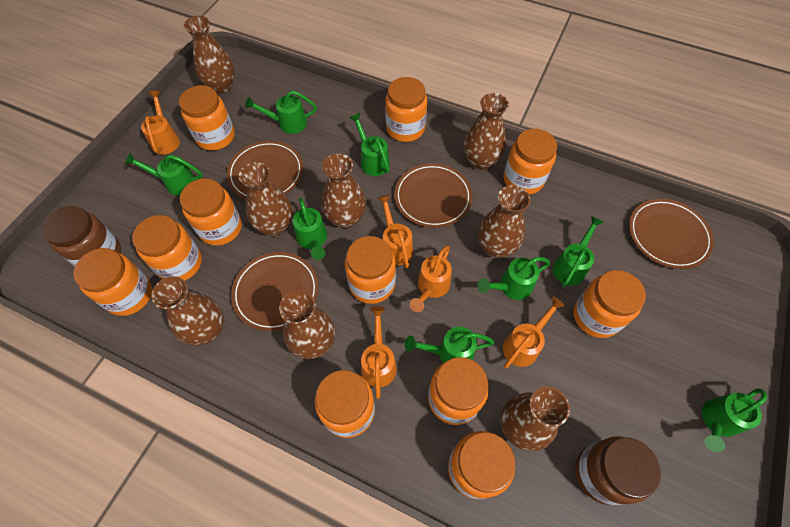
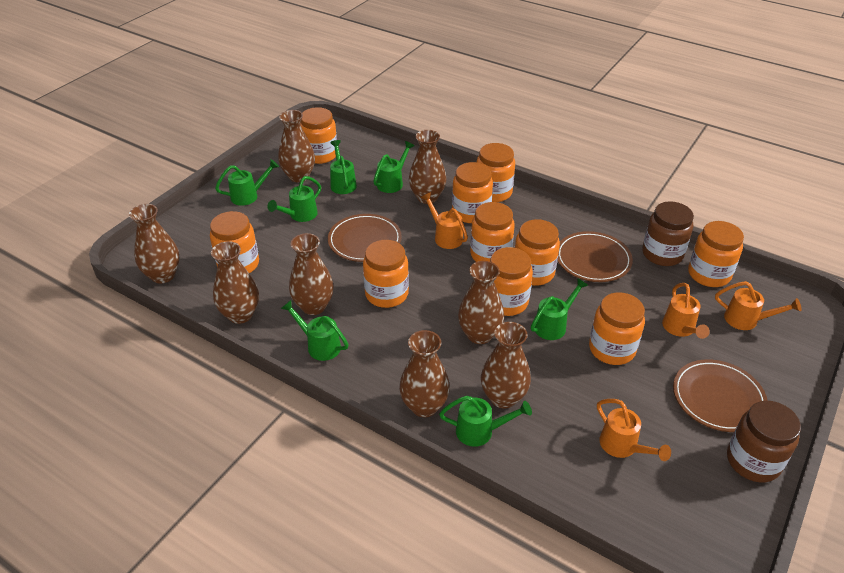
brown plate: [227,141,303,199] [231,252,319,331] [394,163,473,228] [629,199,714,269] = 4 -> [328,214,402,262] [558,231,633,282] [673,360,768,432] = 3
green watering can: [124,153,203,196] [245,91,317,134] [293,198,327,260] [349,113,390,176] [405,327,494,363] [477,257,550,300] [553,216,604,287] [702,388,767,452] = 8 -> [215,159,279,206] [267,176,321,222] [281,300,349,361] [330,140,357,194] [373,141,414,193] [439,396,532,447] [531,278,589,340] = 7
orange jar: [73,248,152,316] [132,215,202,281] [179,85,235,151] [180,178,242,246] [315,370,375,438] [345,236,396,304] [385,77,427,142] [428,357,489,425] [448,431,515,499] [503,129,557,195] [573,270,646,338] = 11 -> [210,211,259,273] [300,107,337,164] [363,240,409,308] [452,162,493,223] [470,202,515,262] [477,143,515,202] [490,247,533,316] [515,219,560,286] [589,292,645,365] [688,221,744,287] = 10
orange watering can: [141,91,180,155] [361,306,397,399] [378,195,413,268] [410,246,452,312] [503,297,565,369] = 5 -> [421,192,468,249] [597,399,671,461] [662,283,710,339] [715,281,801,330] = 4

